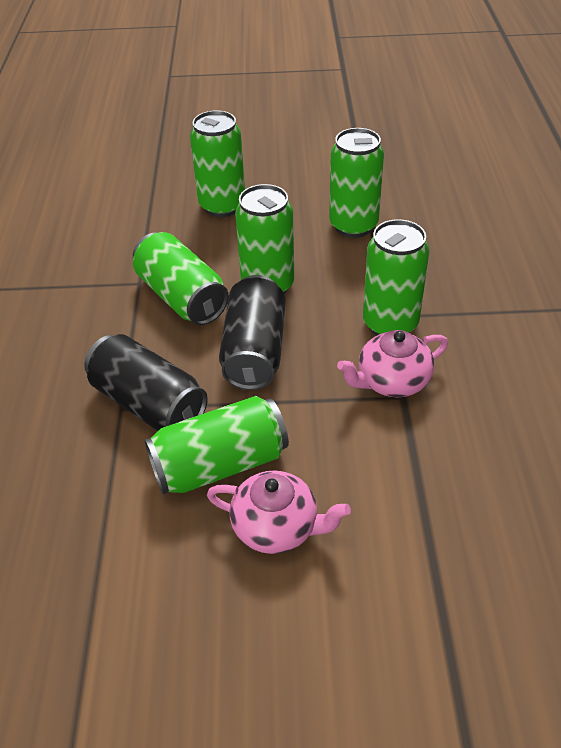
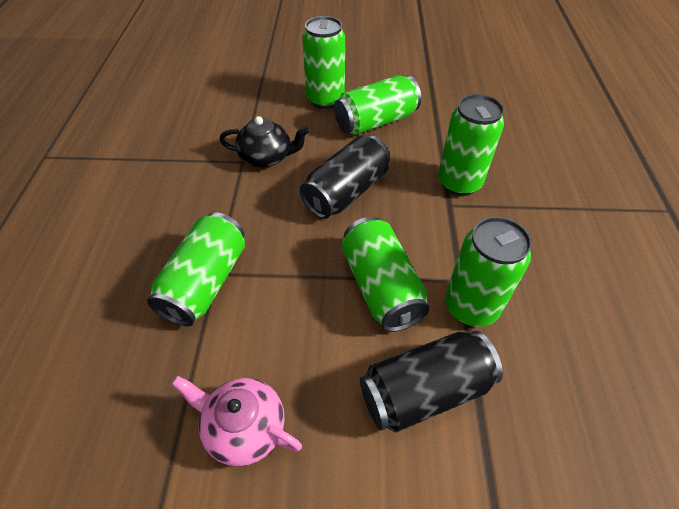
black teapot: none = 0 -> [220,116,309,168] = 1
pink teapot: [207,471,351,554] [337,330,448,397] = 2 -> [171,376,302,466] = 1

